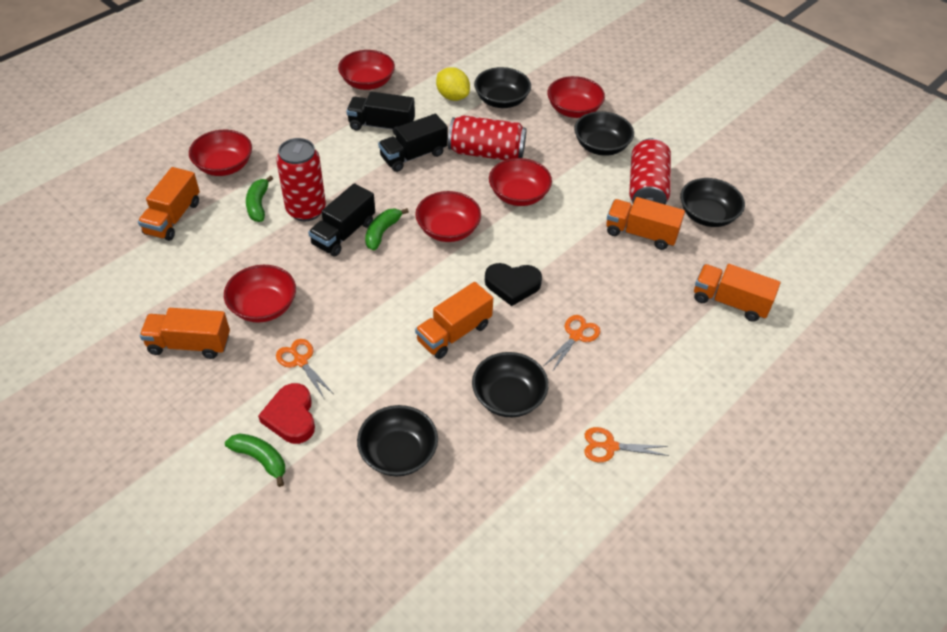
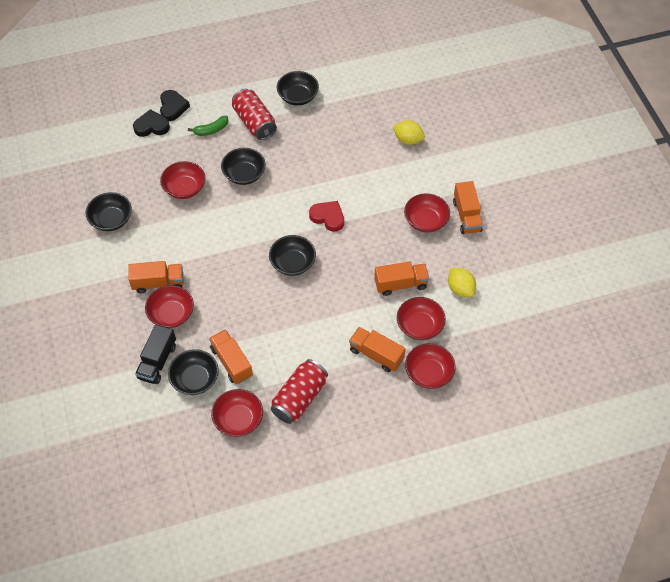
black heart: [485,263,542,306] = 1 -> [133,109,170,137] [160,90,190,121] = 2
black truck: [308,183,375,256] [346,91,415,135] [378,114,448,172] = 3 -> [135,324,176,384] = 1
green banana: [225,433,285,487] [246,176,273,222] [365,208,409,250] = 3 -> [188,116,229,136] = 1
orange scissors: [276,339,334,398] [544,315,600,372] [584,427,669,462] = 3 -> none = 0
red can: [276,138,326,221] [448,115,527,160] [629,138,671,205] = 3 -> [232,88,277,140] [271,359,328,424] = 2
yellow lemon: [436,67,470,101] = 1 -> [393,120,425,145] [448,268,476,297] = 2

